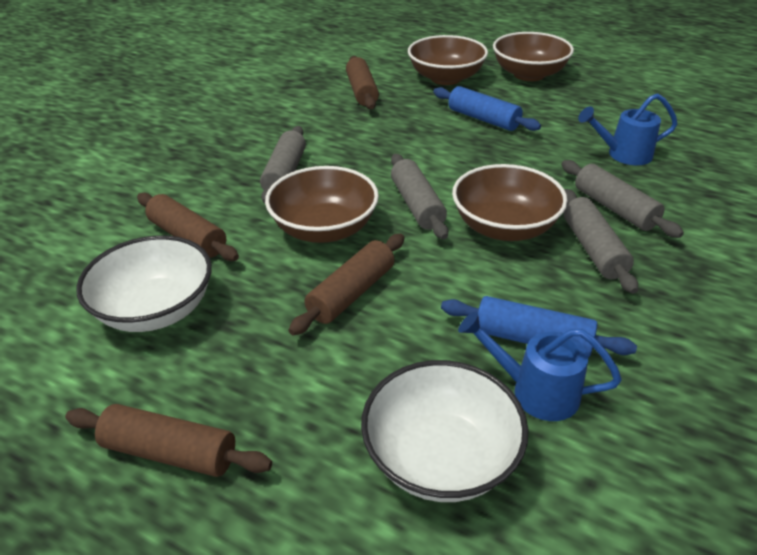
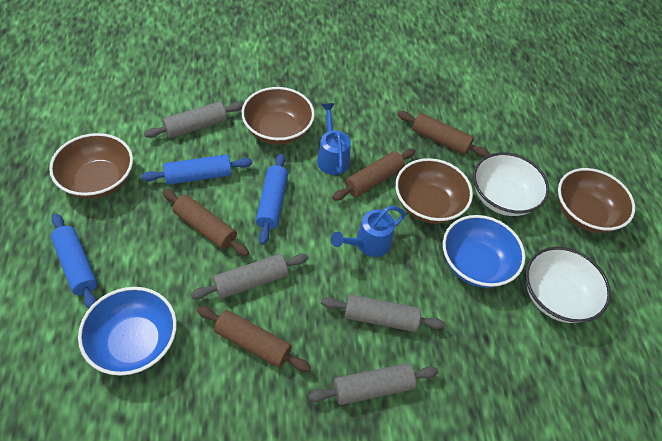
blue bowl: none = 0 -> [78,287,177,376] [443,215,525,288] = 2
blue rolling pin: [433,86,541,131] [441,296,637,358] = 2 -> [51,213,97,309] [141,154,253,185] [256,153,288,245] = 3

